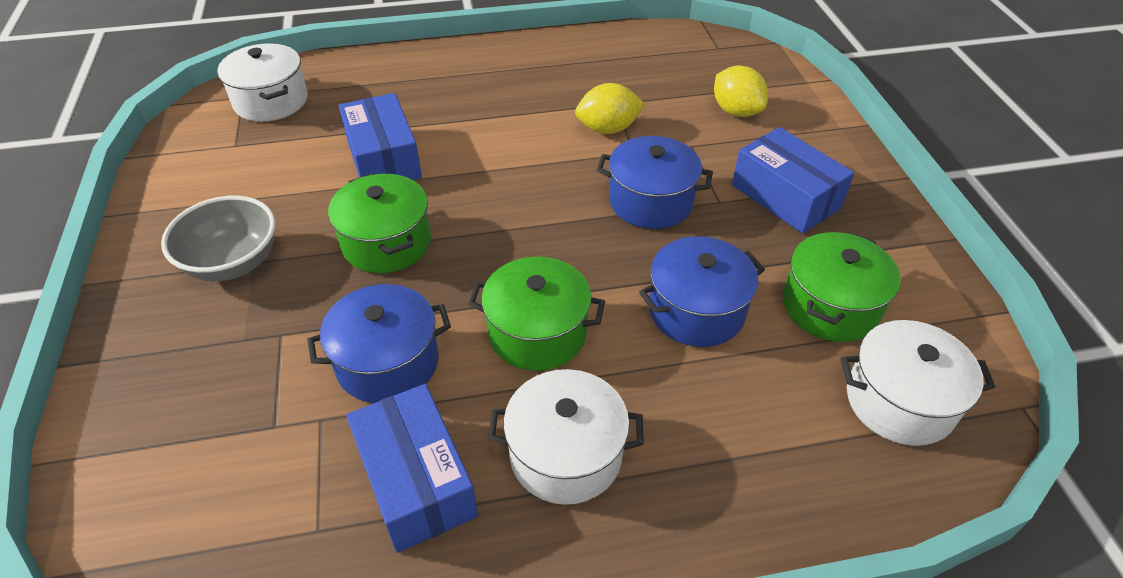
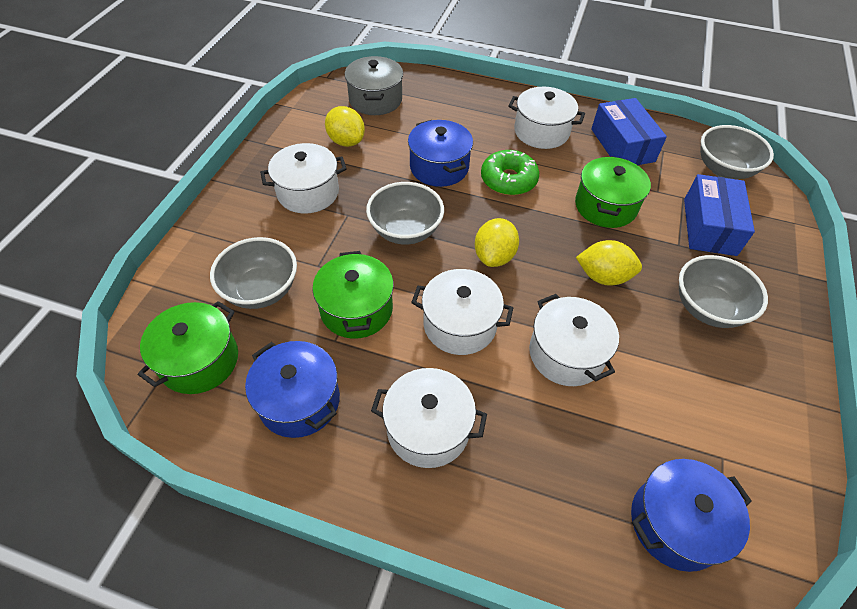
blue box: [339,93,422,180] [346,384,478,553] [732,127,854,234] = 3 -> [591,98,667,165] [684,174,755,256] = 2
green donut: none = 0 -> [481,150,539,195] = 1
grey bowl: [161,196,275,282] = 1 -> [210,237,297,309] [366,182,444,244] [679,255,768,328] [700,125,774,179] = 4
grey pot: none = 0 -> [345,56,403,115] = 1
white pot: [218,43,308,122] [488,369,644,505] [841,320,995,446] = 3 -> [260,143,347,214] [371,368,487,468] [411,269,513,355] [508,87,585,149] [529,294,619,386] = 5
yellow lemon: [575,83,645,134] [714,65,768,117] = 2 -> [325,106,365,147] [475,218,519,267] [576,240,642,286] = 3

